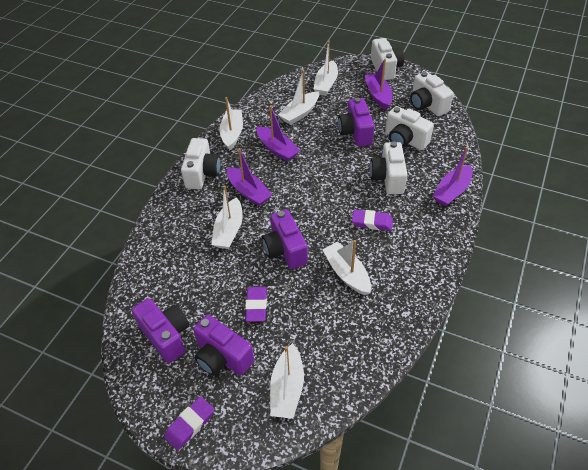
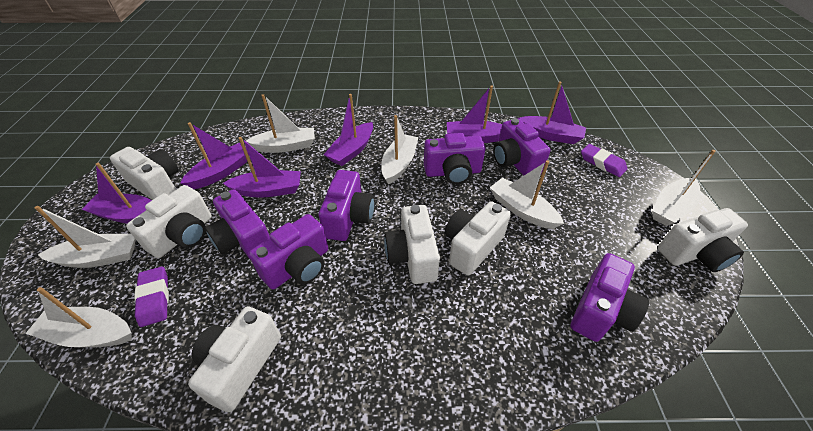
purple boat: [227,148,273,206] [257,106,301,162] [365,59,392,110] [433,147,473,206] = 4 -> [82,163,152,224] [181,122,249,189] [223,137,301,197] [324,94,373,166] [447,86,502,143] [519,82,586,144] = 6
purple camera: [132,298,189,363] [193,315,254,376] [262,210,308,269] [338,98,375,146] = 4 -> [205,189,270,260] [249,214,328,289] [319,170,375,241] [424,133,485,184] [493,118,551,176] [570,253,649,342] = 6
purple eraser: [164,396,214,451] [245,287,267,322] [352,209,393,231] = 3 -> [134,266,169,327] [581,144,627,177] = 2
white camera: [181,138,221,189] [370,141,408,194] [371,38,404,80] [385,106,434,150] [410,71,454,116] = 5 -> [110,147,179,200] [126,185,212,258] [188,306,281,412] [384,205,440,284] [445,201,511,276] [658,208,748,272] = 6

